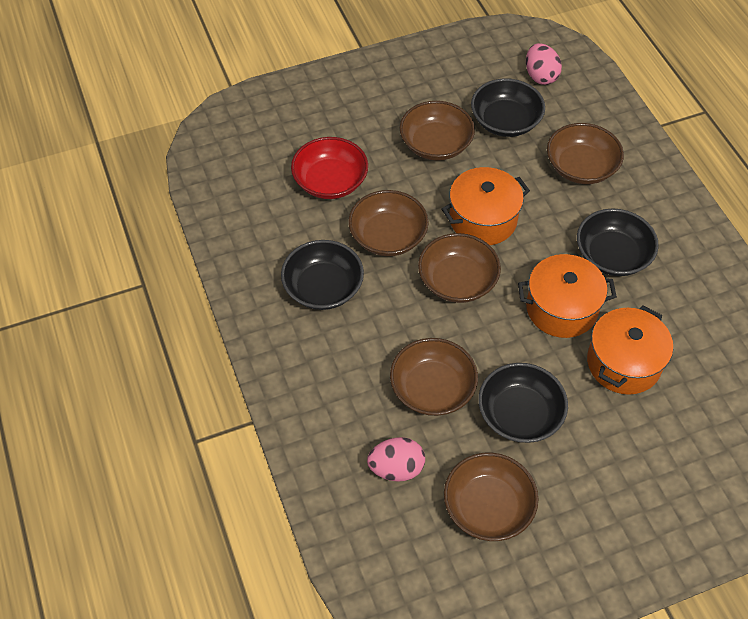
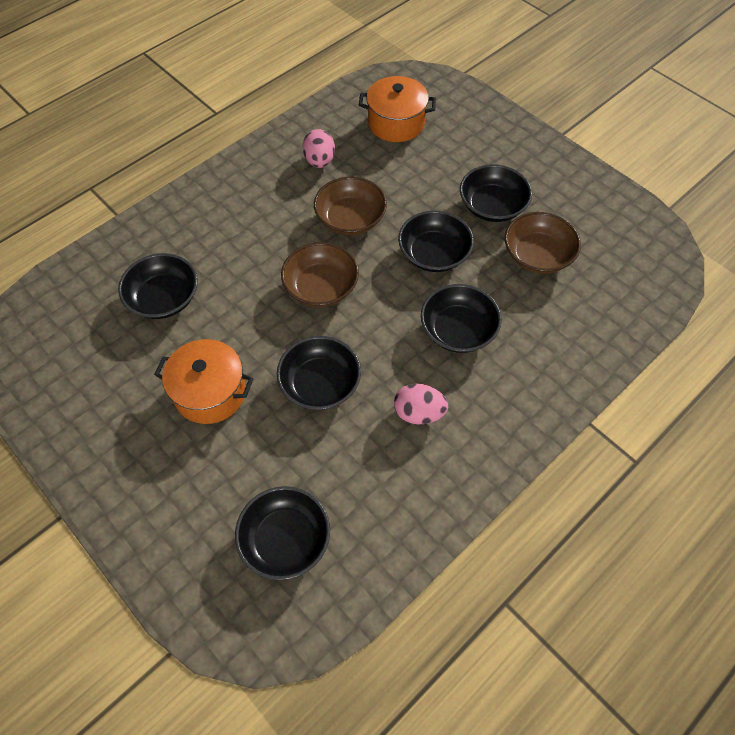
black bowl: [281,240,364,310] [471,79,545,137] [478,363,568,443] [577,209,659,276] = 4 -> [118,253,198,319] [235,486,330,580] [277,336,361,410] [398,210,474,272] [421,284,502,353] [460,164,532,222] = 6
brown bowl: [348,190,429,256] [390,338,478,416] [400,101,475,161] [418,233,501,303] [444,453,539,541] [547,123,624,184] = 6 -> [281,242,359,307] [314,177,387,235] [505,212,581,274] = 3
orange pot: [441,167,530,245] [518,254,617,338] [587,306,673,395] = 3 -> [154,339,254,424] [359,76,436,142] = 2
red bowl: [291,137,368,199] = 1 -> none = 0

